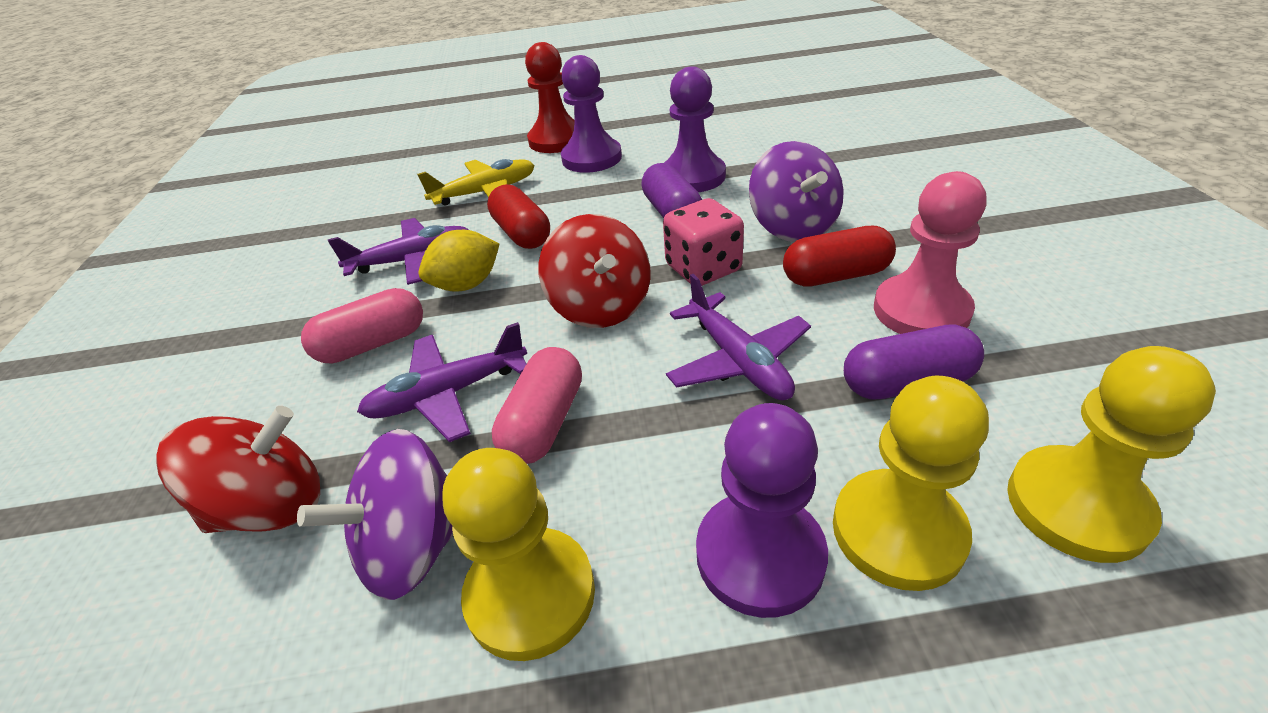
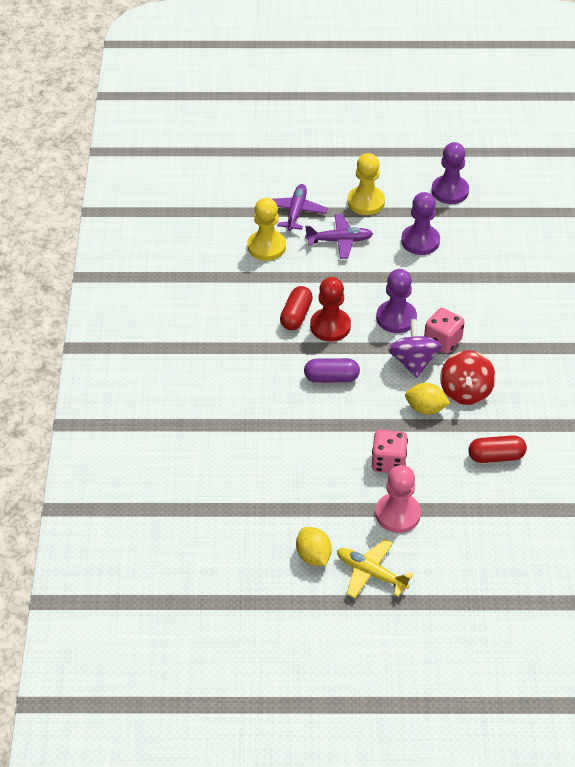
pink capsule: [301,288,423,364] [492,347,582,464] = 2 -> none = 0
pink dice: [663,198,744,286] = 1 -> [372,430,408,473] [424,308,465,354] = 2
purple capsule: [641,163,702,218] [844,324,984,399] = 2 -> [304,358,360,383] = 1
purple plane: [328,218,468,285] [357,322,527,442] [666,274,811,400] = 3 -> [272,184,328,231] [305,214,373,259] = 2
purple spinning top: [297,429,453,600] [749,141,844,242] = 2 -> [388,319,442,378] = 1
red spinning top: [156,406,320,533] [539,214,650,328] = 2 -> [440,351,496,405] = 1
yellow lemon: [419,230,499,292] = 1 -> [296,527,332,566] [405,383,450,415] = 2
yellow pawn: [442,448,595,661] [833,376,989,591] [1007,346,1216,563] = 3 -> [247,198,286,261] [347,153,385,215] = 2

